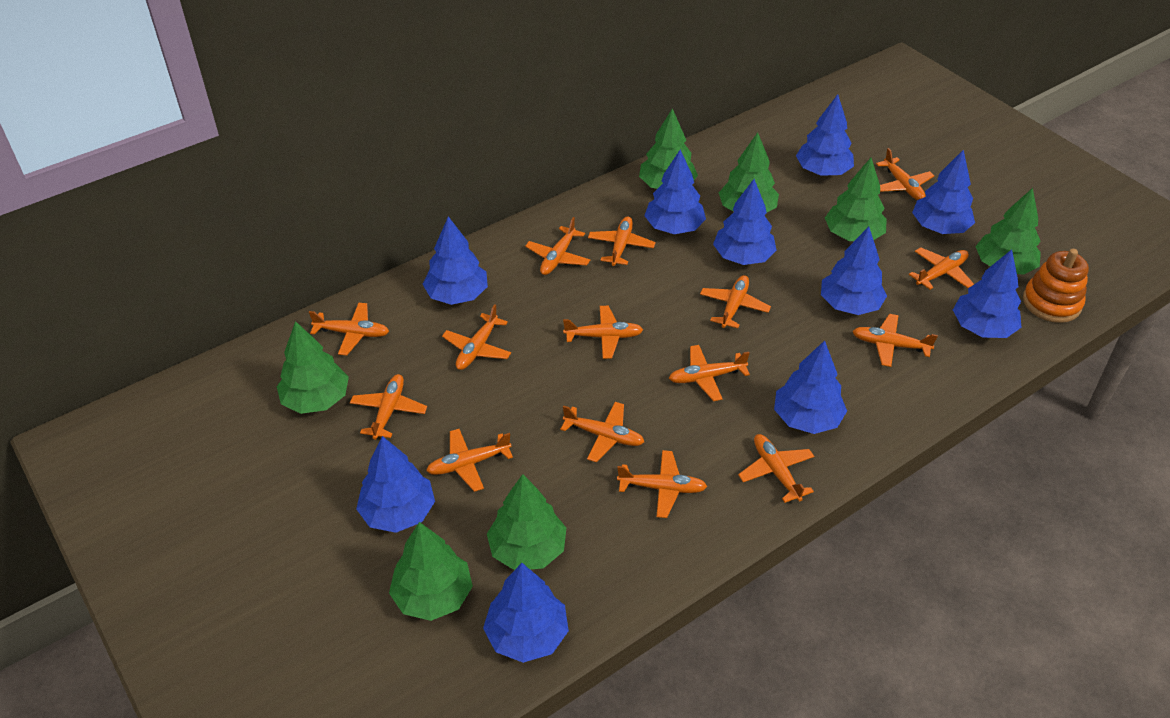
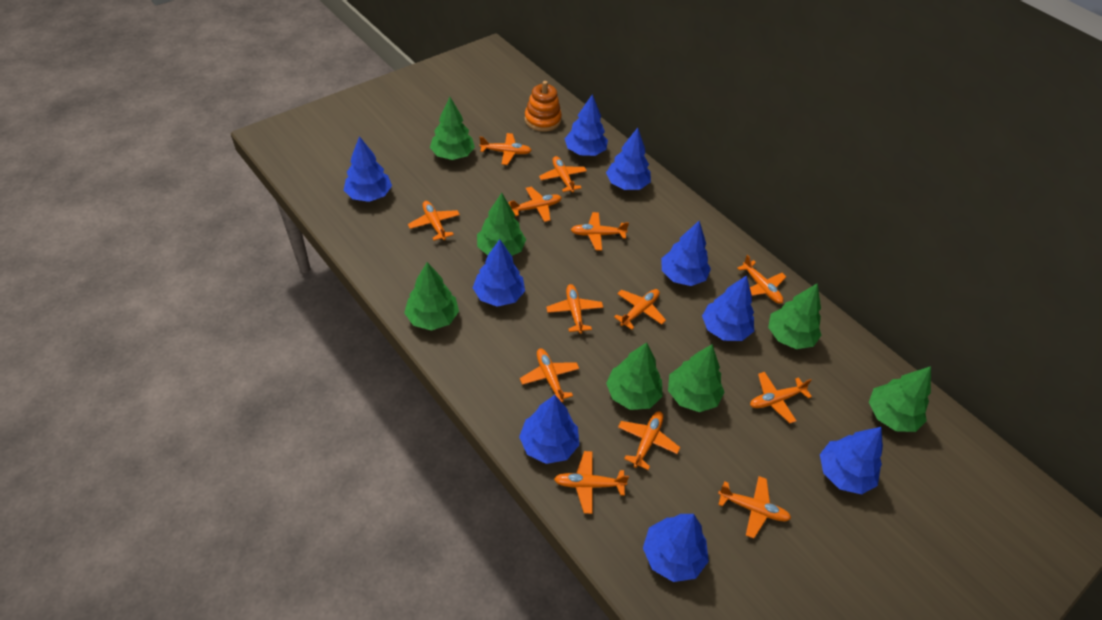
blue tree: [356,436,435,533] [423,216,488,305] [483,563,569,663] [644,149,706,234] [713,179,777,265] [774,340,847,434] [796,94,854,176] [821,227,887,315] [912,149,975,234] [953,249,1021,338] = 10 -> [344,136,392,202] [473,239,525,307] [519,395,579,464] [564,94,608,156] [606,128,651,190] [643,514,709,582] [661,221,711,286] [702,275,754,341] [820,427,883,494] = 9
orange plane: [309,302,389,356] [350,374,427,440] [426,429,513,492] [442,304,511,370] [525,217,590,275] [560,402,644,462] [563,306,643,359] [588,216,655,266] [617,450,707,518] [669,345,750,401] [700,275,771,328] [738,434,814,503] [852,314,938,367] [876,148,934,200] [909,247,974,290] = 15 -> [408,201,460,241] [479,133,532,165] [508,187,562,222] [520,348,579,402] [539,156,587,193] [546,284,603,334] [554,451,629,514] [571,212,629,251] [614,289,666,330] [618,411,680,470] [718,476,791,538] [737,255,786,304] [750,372,812,423] = 13

